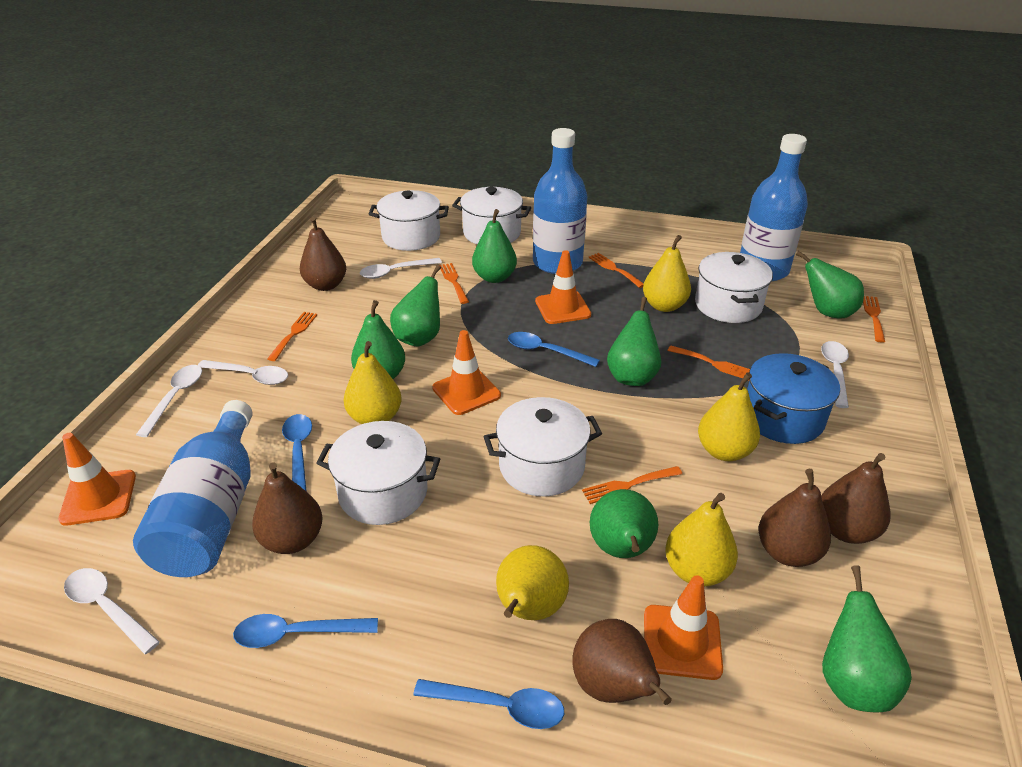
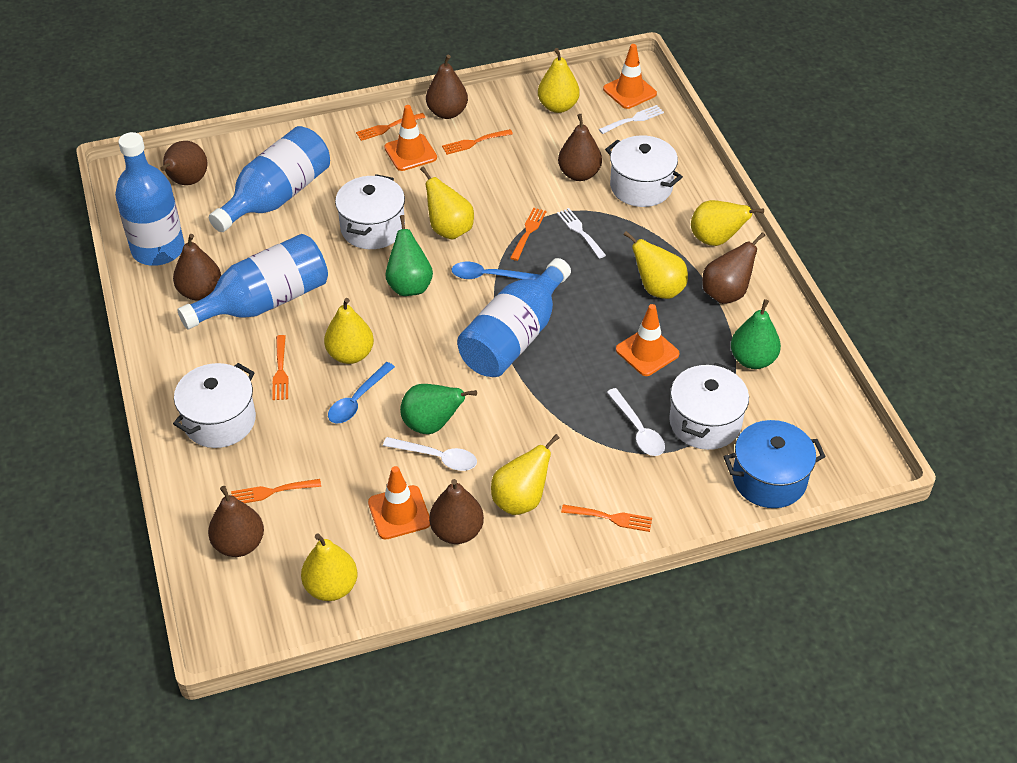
blue bottle: [133,400,253,577] [533,128,587,274] [740,134,808,281] = 3 -> [115,132,185,266] [177,234,328,329] [209,126,330,232] [457,258,571,377] = 4
blue spoon: [233,614,378,648] [282,414,312,492] [413,679,564,729] [508,332,600,367] = 4 -> [328,362,395,423] [452,262,540,280] = 2
brown pear: [252,462,323,554] [300,217,346,291] [572,619,672,705] [758,469,831,567] [821,453,891,544] = 5 -> [161,141,207,185] [173,234,221,301] [208,486,264,557] [426,55,468,119] [429,479,484,544] [558,114,602,181] [702,232,765,304] = 7
green pear: [351,300,405,379] [390,265,441,347] [472,209,517,283] [590,489,658,558] [607,297,661,386] [796,251,864,318] [822,565,912,712] = 7 -> [385,215,433,296] [400,384,477,434] [731,299,781,369] = 3
white fork: none = 0 -> [557,208,606,259] [599,105,664,134] = 2
white pot: [316,421,440,525] [369,190,449,251] [452,187,531,244] [483,397,602,496] [695,252,773,323] = 5 -> [173,363,256,448] [335,174,405,249] [605,135,683,207] [669,363,749,450] = 4
white spoon: [64,568,160,654] [136,365,202,437] [198,360,288,385] [360,258,442,279] [821,341,849,408] = 5 -> [383,437,477,471] [607,388,665,456] = 2
yellow pear: [344,341,401,424] [496,545,569,620] [643,235,691,312] [665,493,738,586] [698,372,760,461] = 5 -> [301,533,357,601] [324,298,374,364] [420,166,474,239] [491,434,559,515] [538,48,580,113] [623,231,688,299] [691,200,764,246] = 7

